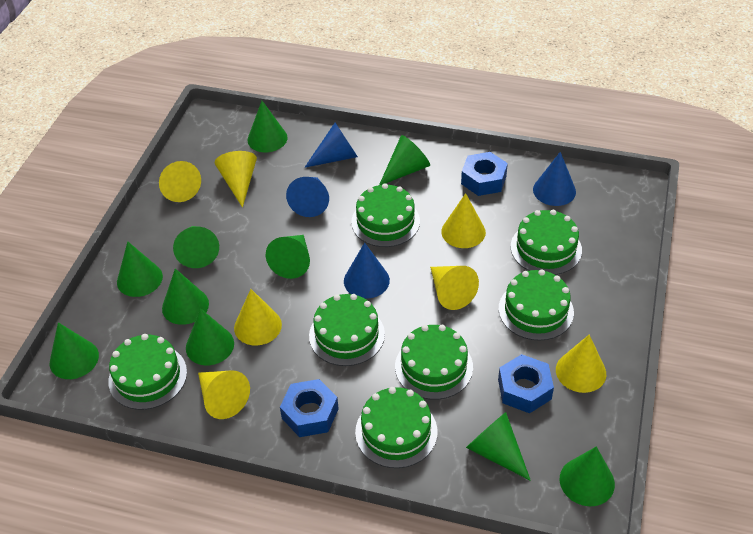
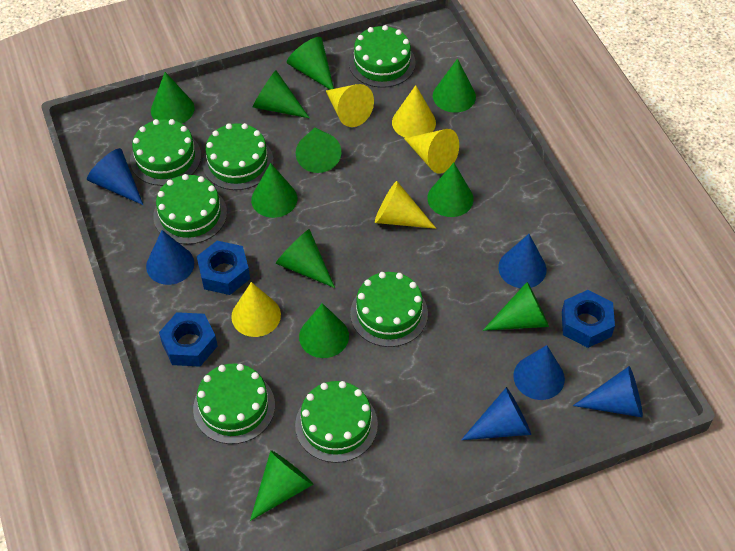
blue cone: [286,177,329,217] [304,123,358,168] [344,242,390,299] [533,152,576,206] = 4 -> [87,148,143,205] [146,230,194,285] [461,387,531,440] [498,234,546,288] [513,345,565,400] [573,366,643,417] = 6
green cone: [50,322,99,379] [117,241,163,297] [162,268,209,325] [173,226,219,268] [186,308,234,365] [247,101,288,152] [266,235,310,279] [379,135,430,185] [466,412,531,481] [560,446,615,506] = 10 -> [151,72,195,123] [250,450,314,521] [251,163,297,218] [253,70,310,118] [275,229,335,288] [287,37,334,90] [296,128,341,173] [299,303,349,358] [427,163,474,217] [433,58,476,113] [483,282,549,331] = 11
yellow cone: [159,161,201,202] [198,371,250,419] [215,151,257,208] [234,289,282,346] [430,266,479,310] [441,193,486,248] [556,335,606,393] = 7 -> [231,282,281,337] [326,84,374,127] [375,181,436,229] [392,85,436,138] [404,129,459,174] = 5

